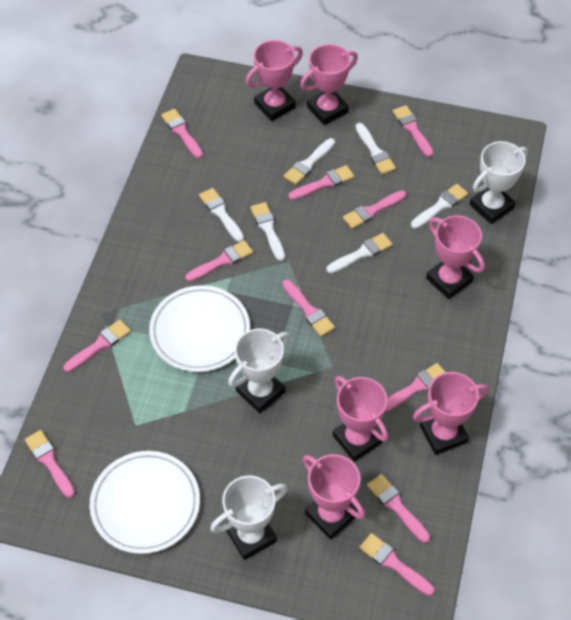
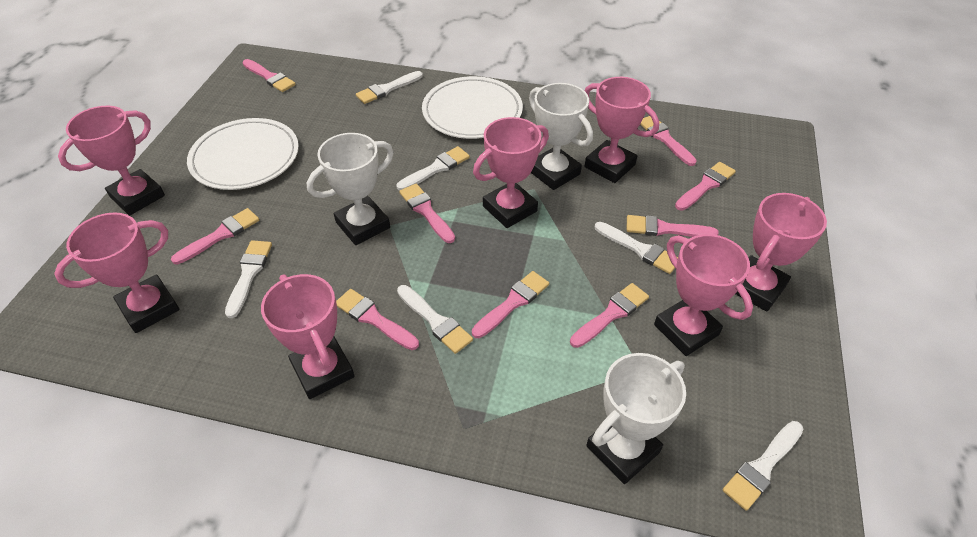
pink brush: [25,430,75,498] [64,320,131,372] [161,109,203,159] [185,240,253,282] [282,279,335,337] [289,165,354,200] [343,190,406,229] [359,533,435,596] [367,474,430,543] [385,363,446,412] [393,105,434,157] = 11 -> [171,208,259,264] [242,59,296,92] [336,289,419,350] [399,184,455,243] [472,271,549,338] [570,283,649,348] [627,215,719,237] [640,116,697,166] [675,162,736,211] = 9
pink trophy: [246,40,303,121] [300,44,358,125] [303,454,365,540] [333,376,388,462] [413,372,489,455] [426,215,485,299] = 6 -> [54,213,179,333] [58,106,165,215] [261,274,355,399] [473,117,549,228] [585,77,659,183] [654,234,753,356] [735,193,827,312] = 7

